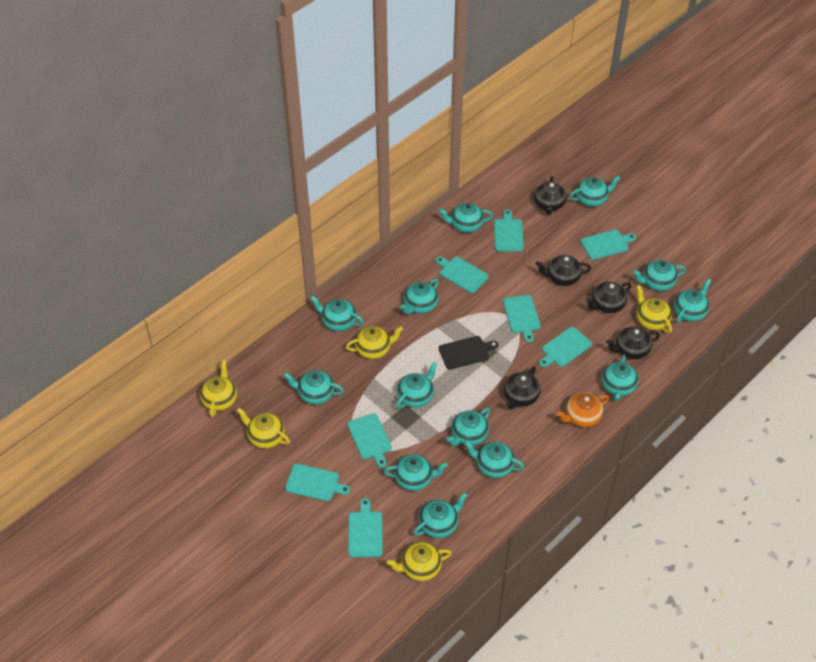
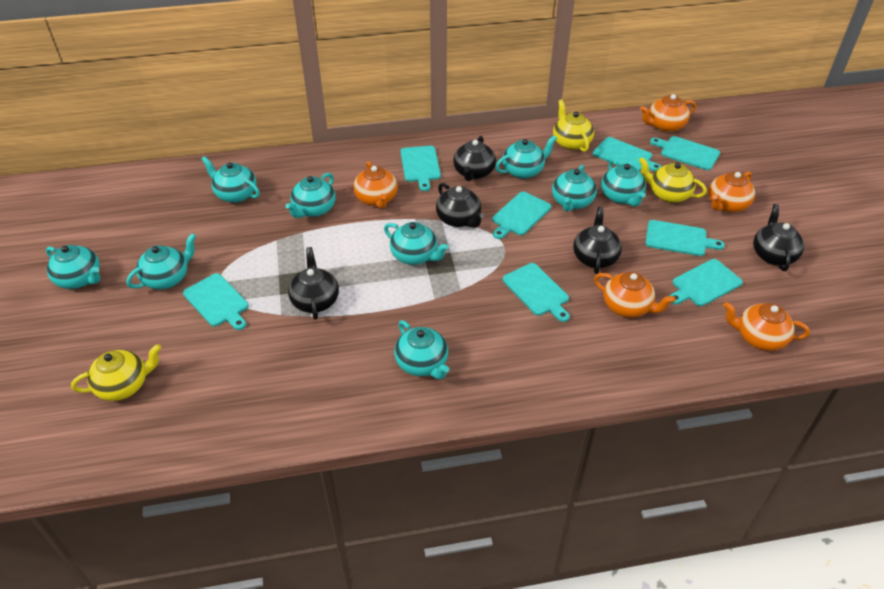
black cutting board: [439,336,498,370] = 1 -> none = 0
orange teapot: [557,392,609,427] = 1 -> [353,161,398,209] [594,272,676,318] [640,94,696,132] [708,171,755,213] [723,302,810,351] = 5
turquoise teapot: [283,370,344,404] [310,296,364,331] [384,454,448,491] [396,362,437,409] [400,279,439,314] [414,492,467,538] [439,203,493,233] [447,408,491,446] [464,440,524,478] [569,176,620,207] [601,354,638,401] [633,260,686,291] [674,279,711,323] = 13 -> [46,245,100,289] [126,233,196,289] [201,156,260,203] [285,173,336,218] [384,222,449,265] [394,320,449,379] [495,135,557,179] [552,165,597,212] [601,159,646,206] = 9
yellow teapot: [200,360,237,417] [237,408,290,448] [346,326,403,359] [387,542,452,581] [636,285,672,333] = 5 -> [71,344,161,401] [553,100,594,152] [639,157,707,203] = 3

